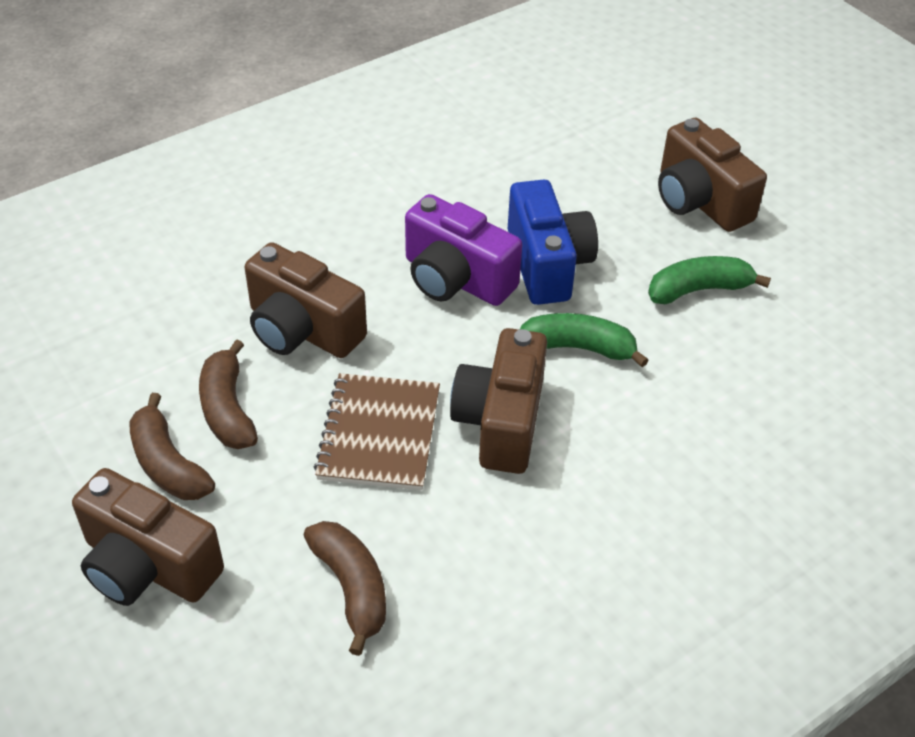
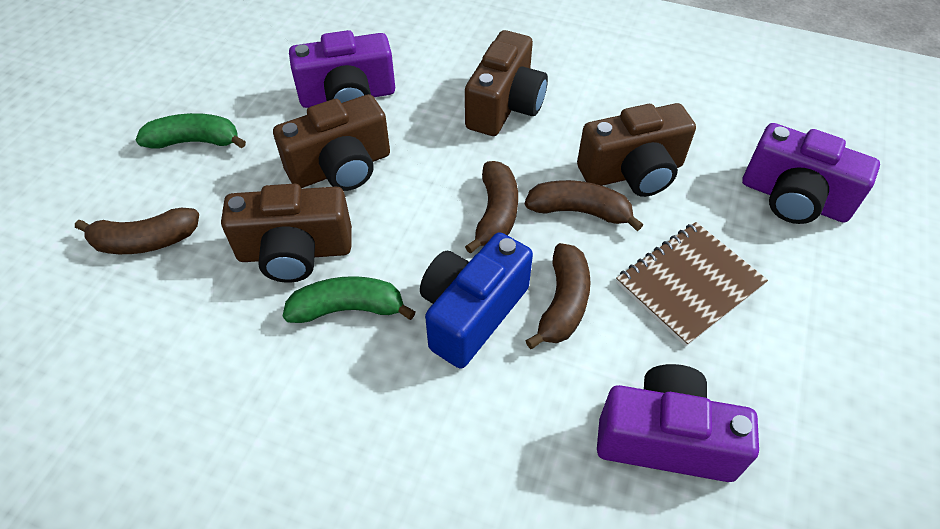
brown banana: [129,393,215,500] [199,339,258,449] [304,521,386,656] = 3 -> [75,208,199,254] [465,161,518,254] [525,180,643,231] [525,243,591,349] = 4
purple camera: [405,194,522,306] = 1 -> [289,30,395,108] [597,364,759,482] [742,123,880,224] = 3

